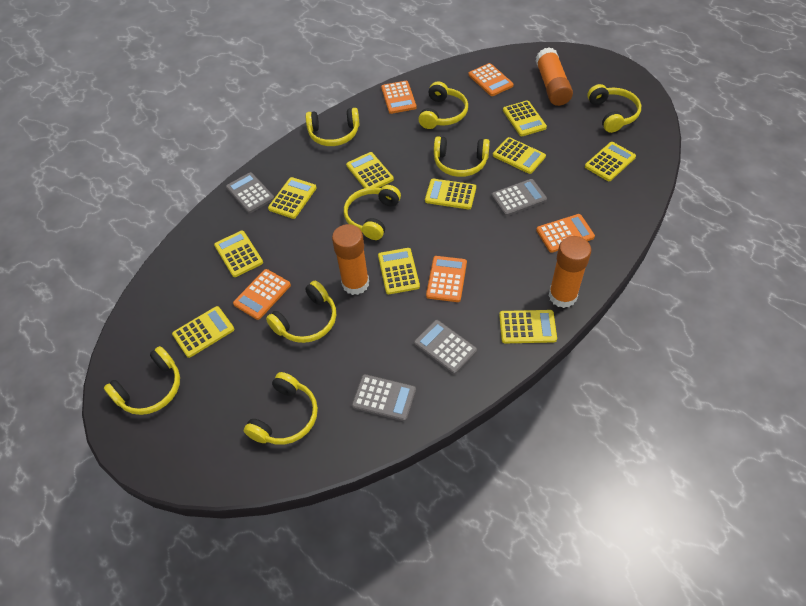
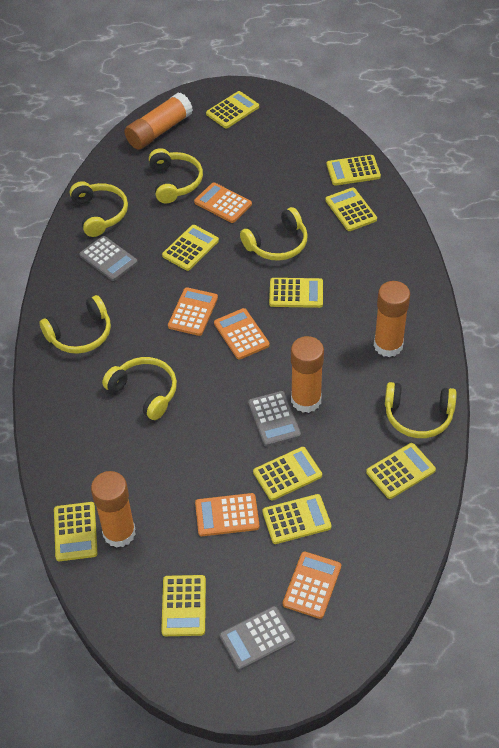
grey calculator: [226,172,274,213] [352,374,416,421] [414,320,477,374] [491,179,547,216] = 4 -> [79,236,138,281] [220,606,295,670] [248,391,301,447] = 3
orange glue stick: [332,224,369,295] [535,47,573,106] [549,236,591,308] = 3 -> [91,471,136,548] [124,93,193,150] [291,336,324,413] [374,281,410,357] = 4
yellow headphones: [104,346,180,415] [244,372,318,445] [266,281,336,343] [306,108,359,146] [344,185,401,240] [418,81,468,129] [434,136,490,177] [587,84,641,133] = 8 -> [40,295,111,354] [70,181,128,237] [102,357,177,420] [149,148,203,203] [240,207,308,261] [385,382,457,438] = 6

